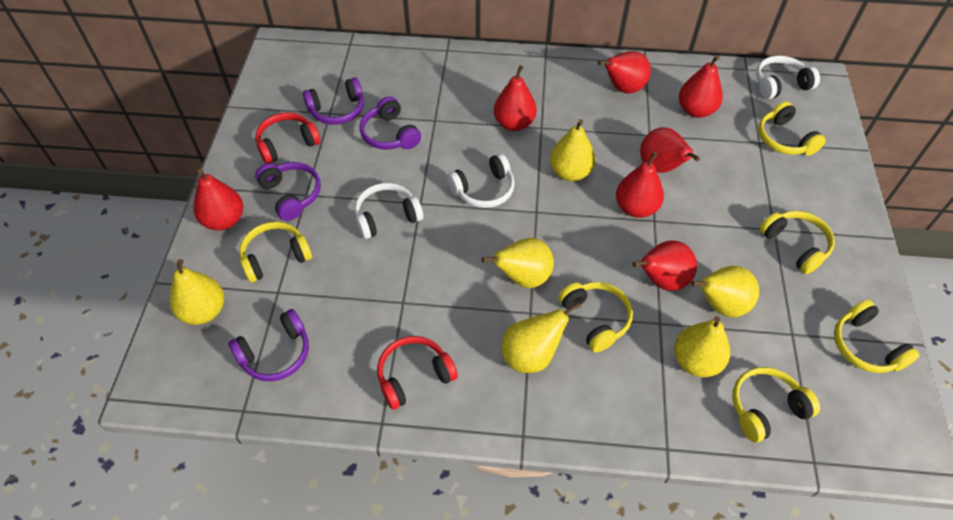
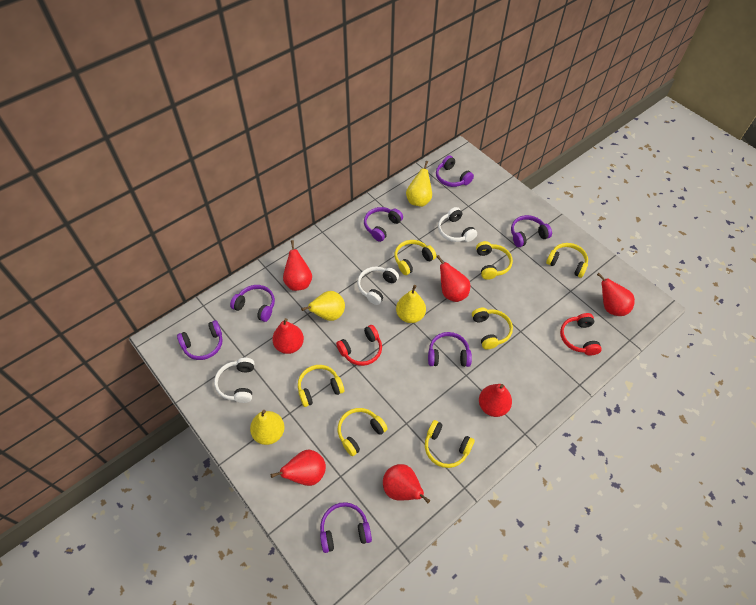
purple headphones: [228,309,309,381] [255,162,321,221] [303,77,364,125] [360,96,421,150] = 4 -> [177,320,223,360] [230,285,275,322] [320,502,372,553] [364,207,403,242] [428,332,472,367] [436,155,474,187] [511,215,552,247] = 7
yellow headphones: [239,222,312,283] [558,282,633,353] [732,367,820,442] [758,101,826,156] [759,211,835,274] [834,300,920,373] = 6 -> [298,365,344,407] [338,408,388,456] [394,240,436,275] [425,420,475,468] [472,308,513,349] [476,241,513,280] [546,243,588,278] = 7
yellow pear: [169,259,224,325] [482,238,554,288] [502,302,581,373] [550,119,595,181] [674,316,730,377] [691,266,759,317] = 6 -> [250,410,284,445] [301,291,345,321] [396,285,426,323] [406,161,432,207] = 4

